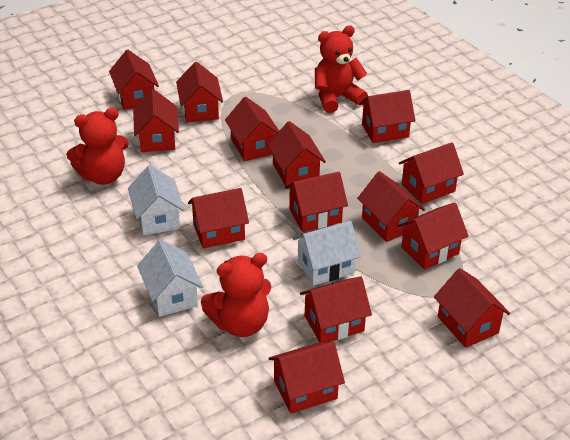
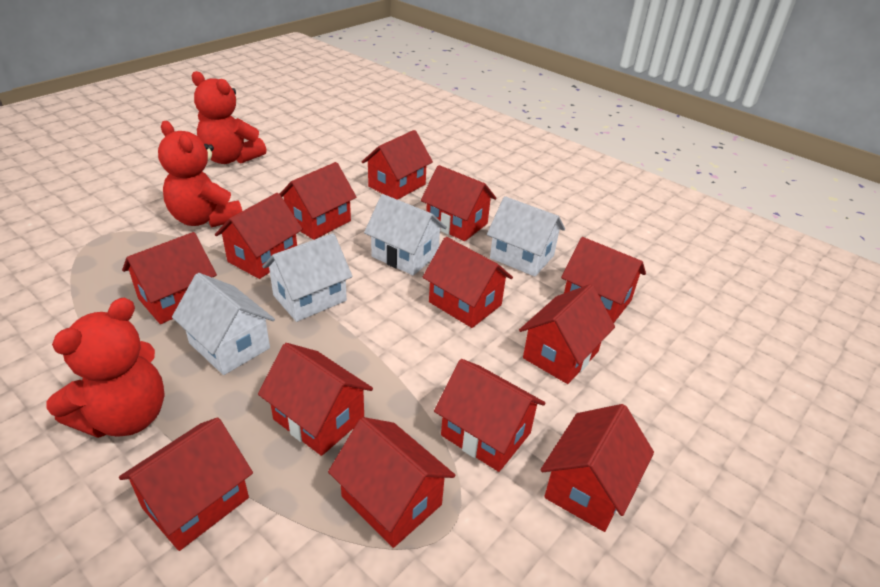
red house: [109,50,159,110] [133,89,179,152] [176,62,223,122] [188,188,249,249] [225,97,279,161] [267,121,326,186] [269,341,345,414] [285,172,348,232] [300,276,372,342] [357,171,425,242] [359,90,415,143] [398,202,468,269] [399,142,464,204] [434,268,510,348] = 14 -> [119,417,253,551] [122,232,217,324] [215,193,303,279] [258,343,373,456] [280,162,356,240] [328,417,455,548] [362,130,433,200] [421,165,496,241] [423,237,513,328] [434,359,545,472] [519,284,615,384] [540,404,654,532] [561,237,646,323] = 13
white house: [128,165,184,235] [137,240,203,317] [293,221,361,286] = 3 -> [172,273,275,375] [262,233,353,322] [364,194,447,275] [487,196,565,277] = 4

